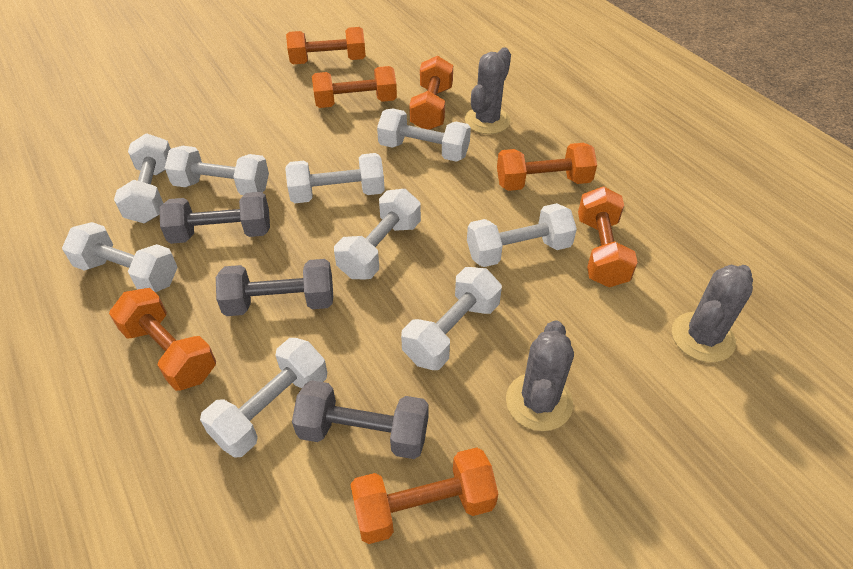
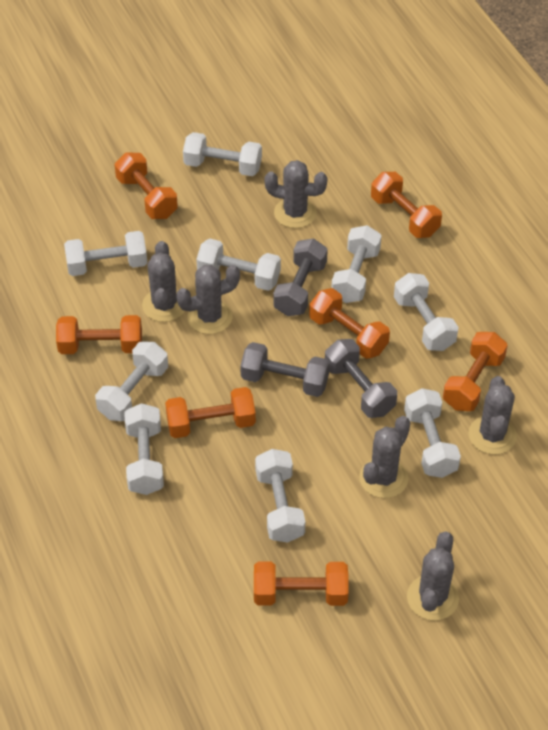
grey cactus: [465,47,511,134] [506,320,574,431] [672,265,753,362] = 3 -> [142,241,185,322] [176,265,240,334] [265,160,328,228] [359,416,411,498] [407,532,459,620] [469,376,517,455] = 6

